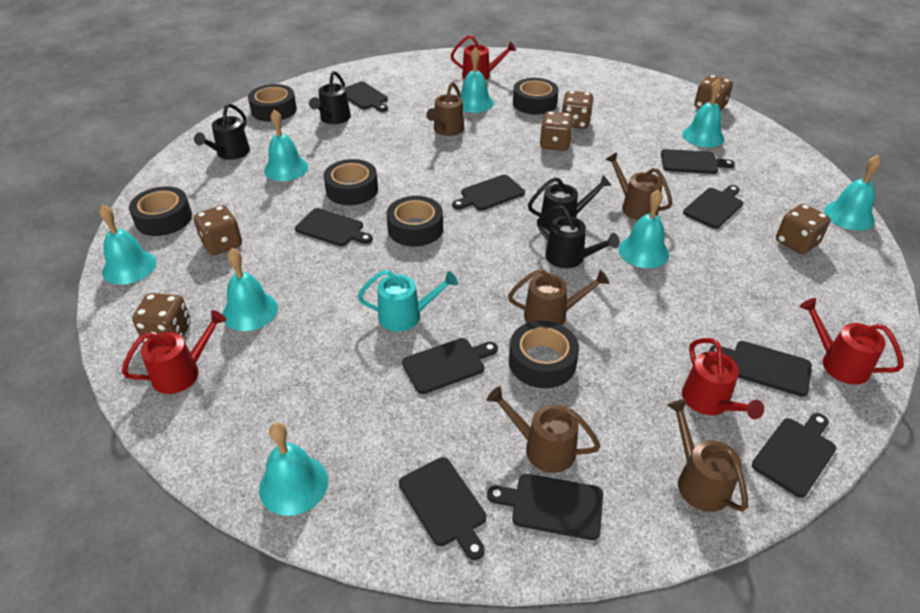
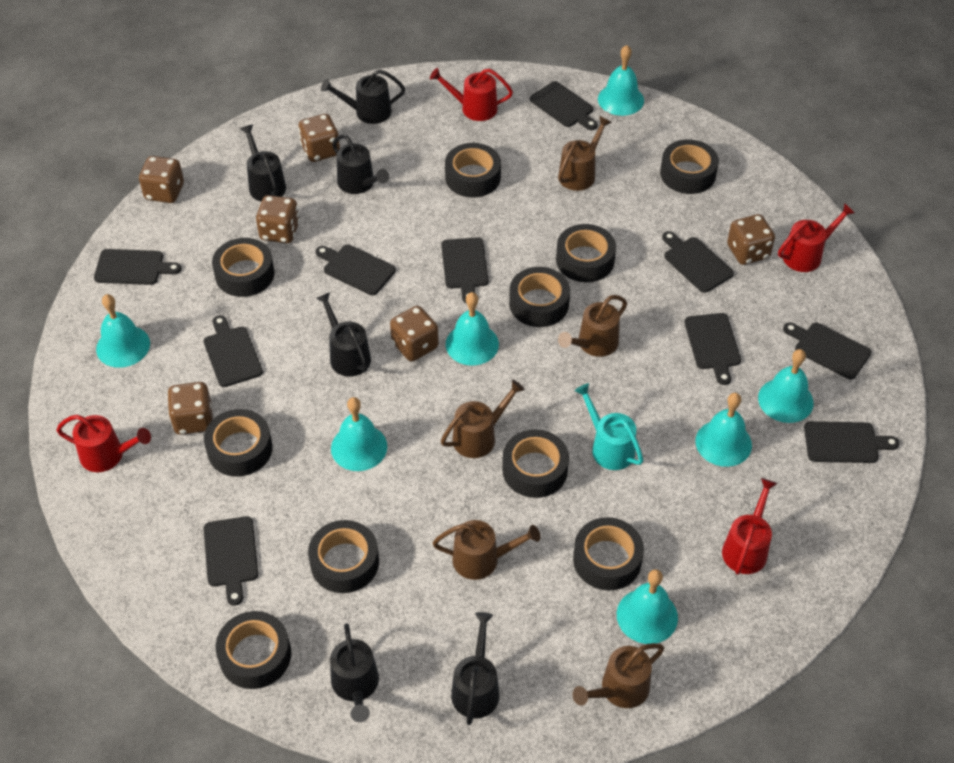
black tape: [129,186,192,236] [248,84,297,122] [324,159,378,205] [386,196,443,247] [509,321,579,388] [513,78,558,115] = 6 -> [204,409,272,477] [212,238,275,297] [215,611,291,689] [308,520,379,593] [445,143,501,197] [502,429,569,498] [509,267,570,327] [556,224,616,282] [573,517,644,590] [660,140,719,194] = 10
black watering can: [194,104,250,160] [309,71,351,124] [528,175,612,231] [537,206,620,268] = 4 -> [240,124,286,202] [316,292,371,377] [321,70,405,124] [330,623,379,722] [332,134,389,194] [451,612,499,725] = 6
turquoise bell: [99,204,156,285] [222,248,278,331] [259,423,328,516] [264,109,308,181] [461,47,494,113] [619,189,669,268] [682,79,724,148] [824,155,881,231] = 8 -> [96,294,150,368] [331,397,387,471] [446,292,499,366] [598,45,644,116] [617,569,678,644] [695,393,752,467] [758,349,814,423] = 7

